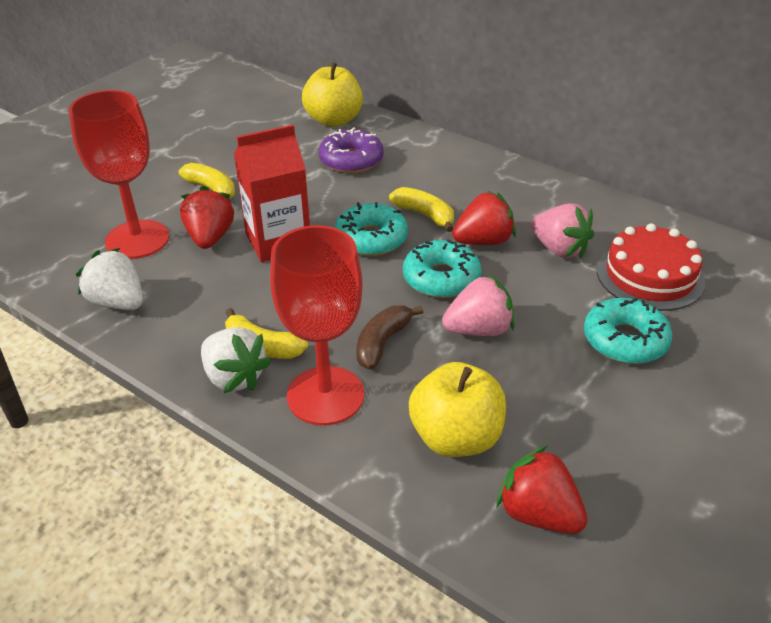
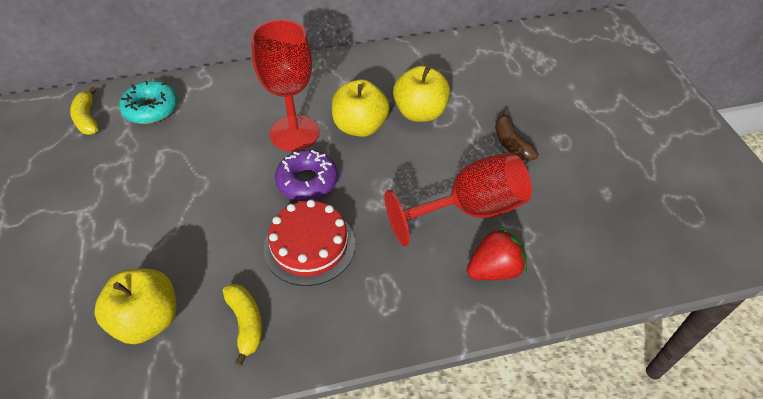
pink strawberry: [442,274,515,336] [531,203,594,258] = 2 -> none = 0
red carton: [234,125,310,262] = 1 -> none = 0
red strawberry: [180,186,234,249] [452,191,516,245] [497,446,588,534] = 3 -> [467,226,527,280] = 1
turquoise donut: [334,202,408,256] [403,239,481,298] [584,297,673,364] = 3 -> [119,80,178,124] = 1
white strawberry: [76,248,143,310] [201,327,271,393] = 2 -> none = 0
yellow apple: [302,62,363,127] [409,362,506,457] = 2 -> [94,269,177,344] [332,79,390,137] [393,66,450,122] = 3
yellow banana: [179,163,235,201] [225,308,308,359] [389,187,454,232] = 3 -> [70,87,98,135] [223,284,262,366] = 2

